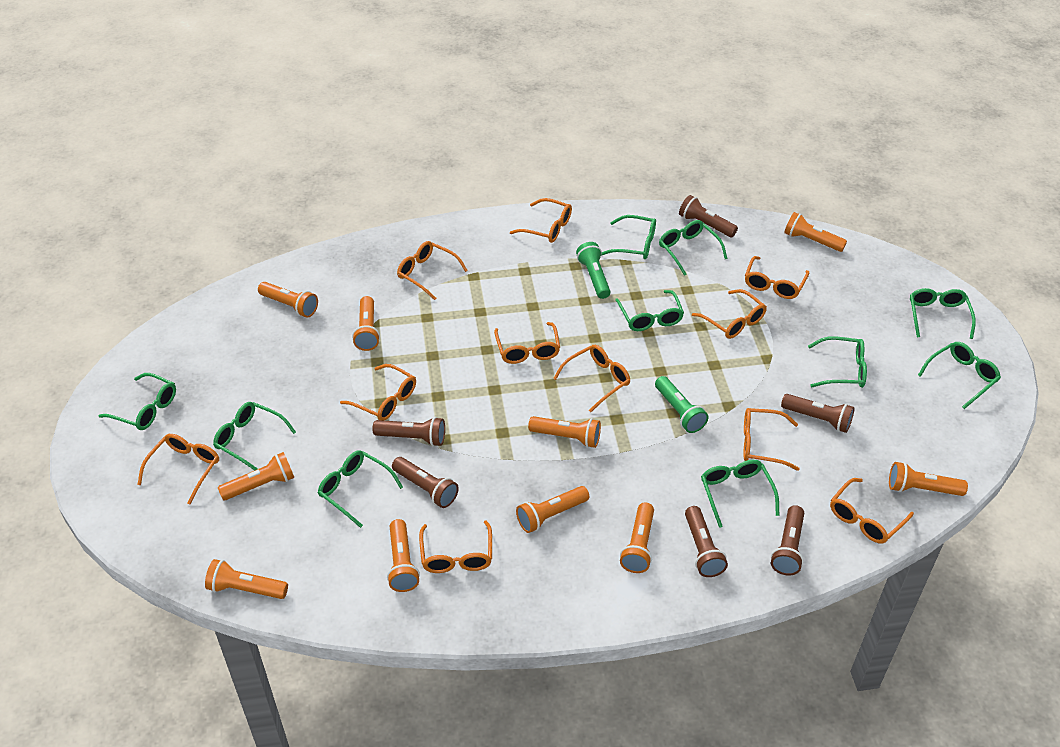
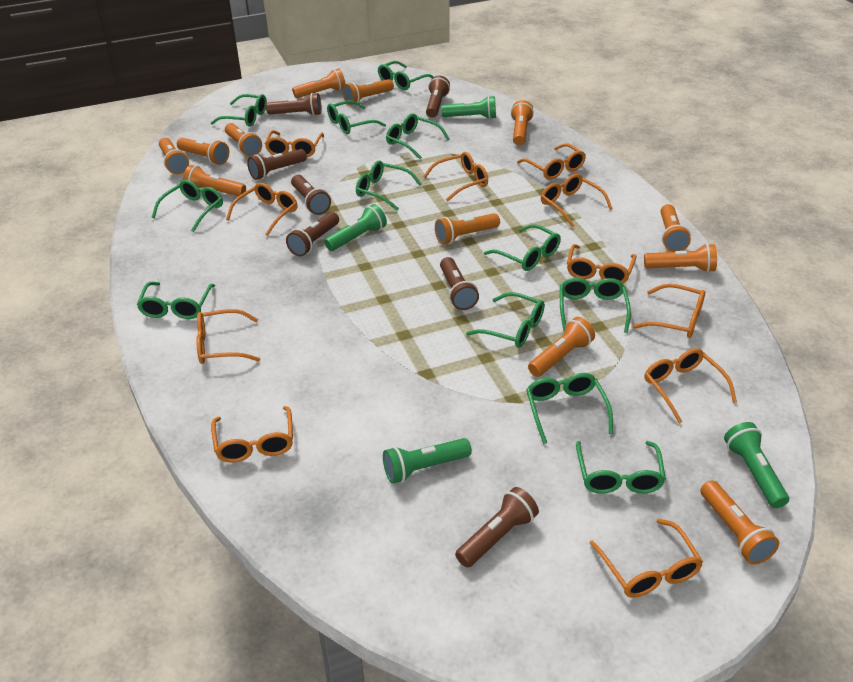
brown flashlight: [372,417,445,446] [392,457,459,508] [679,195,738,237] [685,506,728,577] [771,505,804,575] [781,394,855,433] = 6 -> [247,149,307,180] [266,93,322,116] [286,212,339,256] [291,175,331,215] [426,75,450,118] [440,257,479,310] [455,487,539,568] = 7
green flashlight: [576,242,610,299] [655,376,708,433] = 2 -> [324,204,387,251] [383,438,472,484] [441,96,496,119] [724,422,789,508] = 4
green glasses: [99,373,176,430] [213,402,296,471] [318,450,403,528] [601,215,656,259] [615,290,684,331] [659,220,727,276] [701,460,780,528] [808,336,867,388] [910,288,976,339] [918,342,1001,409] = 10 -> [136,282,215,319] [152,180,223,232] [211,94,267,126] [327,100,386,134] [356,160,422,210] [378,61,434,90] [386,114,450,159] [466,292,545,348] [484,224,561,271] [526,373,613,444] [560,278,631,333] [576,441,666,494] = 12
orange flashlight: [205,559,288,599] [218,452,294,501] [258,282,318,318] [352,296,380,351] [387,519,420,592] [516,486,589,533] [528,416,601,448] [620,502,654,573] [784,212,847,252] [889,462,968,496] = 10 -> [159,138,189,174] [177,138,229,165] [183,165,246,196] [225,123,262,157] [292,68,345,98] [343,79,394,105] [435,213,500,244] [511,100,534,145] [528,317,595,377] [644,243,717,273] [660,204,691,252] [700,480,779,565] = 12

